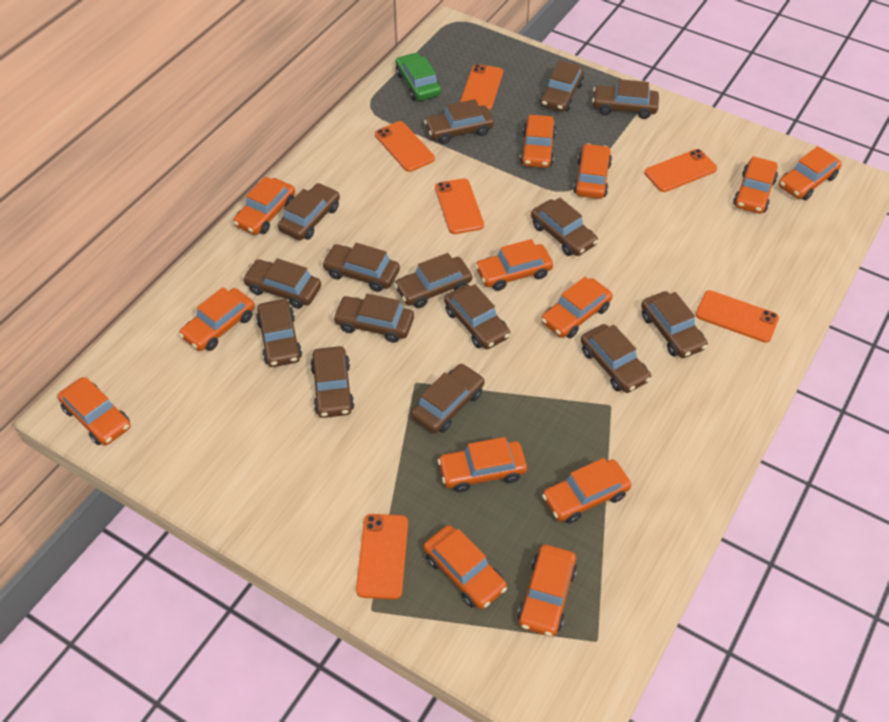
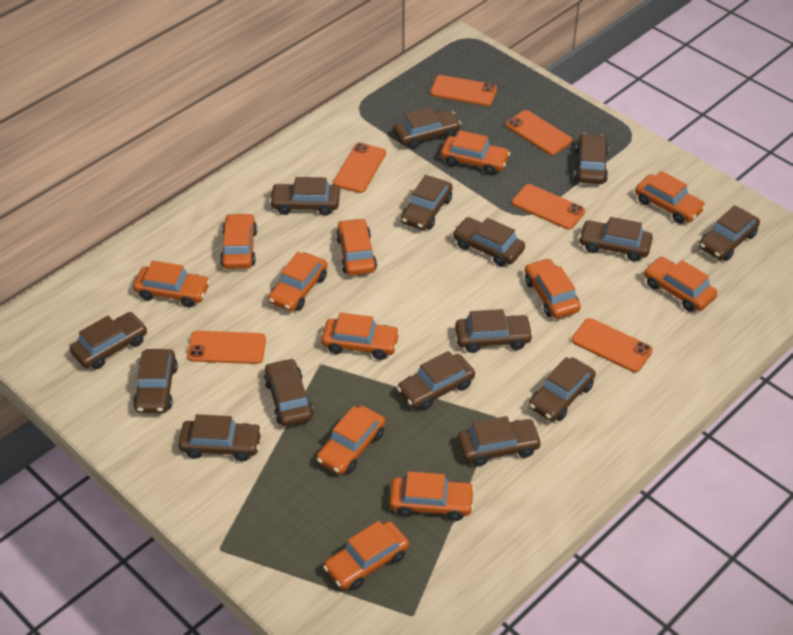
green car: [396,53,441,101] = 1 -> none = 0
orange car: [58,377,131,445] [179,287,255,351] [233,176,295,235] [424,525,507,609] [438,437,527,493] [475,239,553,291] [518,545,577,637] [520,115,556,168] [541,277,613,338] [542,458,631,523] [573,143,612,199] [733,156,778,214] [779,146,842,200] = 13 -> [133,260,210,307] [220,213,257,269] [268,252,328,312] [317,406,385,475] [321,312,400,360] [323,521,409,591] [336,218,377,275] [389,471,475,521] [441,130,510,175] [525,258,581,319] [635,171,706,224] [644,257,717,312] = 12

